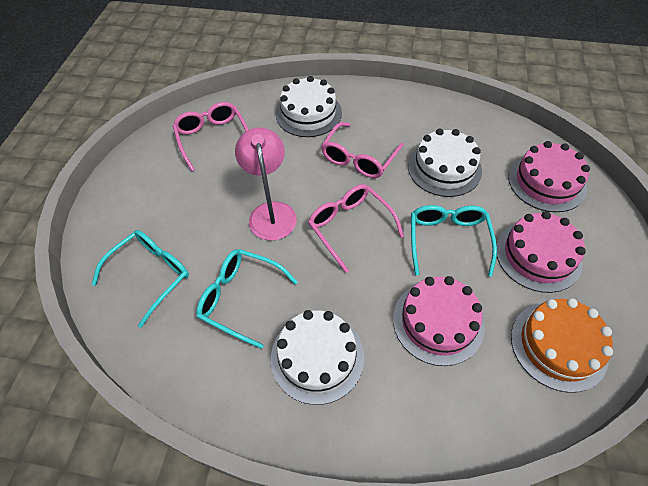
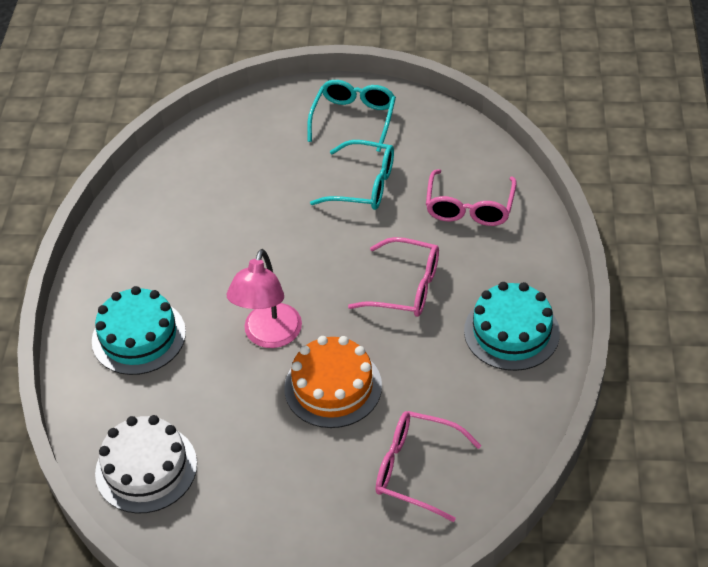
pink cake: [393,276,485,366] [496,211,586,293] [508,141,590,212] = 3 -> none = 0
turquoise cake: none = 0 -> [92,286,186,375] [464,282,560,371] = 2
turquoise glasses: [91,230,189,328] [196,249,297,349] [411,205,497,276] = 3 -> [307,80,396,152] [310,140,394,210] = 2
white cake: [271,310,364,405] [276,76,342,137] [408,128,482,197] = 3 -> [95,415,197,514] = 1

